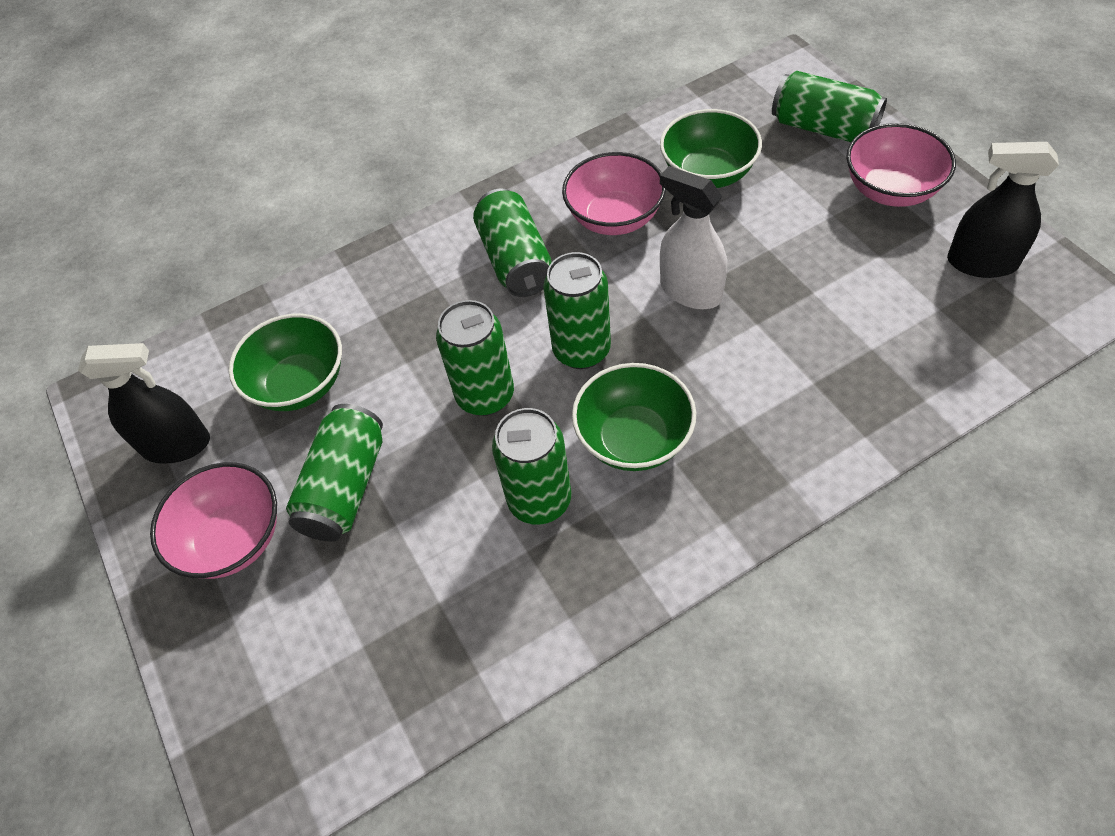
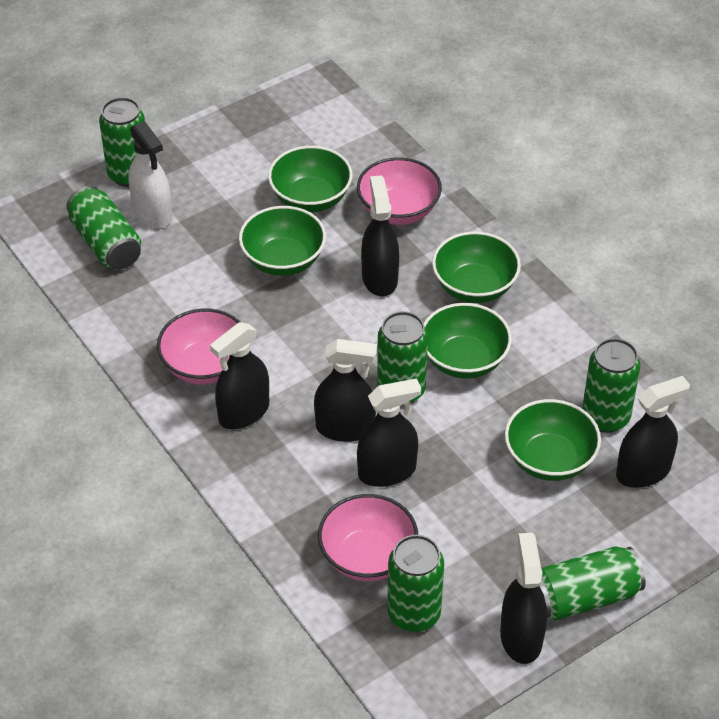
black spray bottle: [78,343,210,464] [947,142,1059,278] = 2 -> [210,322,269,429] [314,339,377,442] [357,378,421,487] [361,175,399,296] [500,533,547,664] [616,376,690,488] = 6
green bowl: [229,314,342,411] [572,363,696,471] [660,109,762,188] = 3 -> [239,206,326,276] [268,146,352,212] [424,303,512,379] [432,232,521,303] [505,399,601,481] = 5

